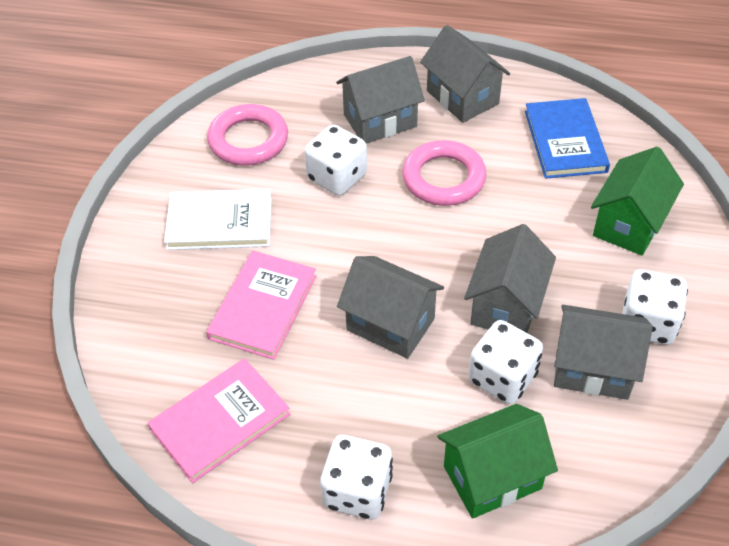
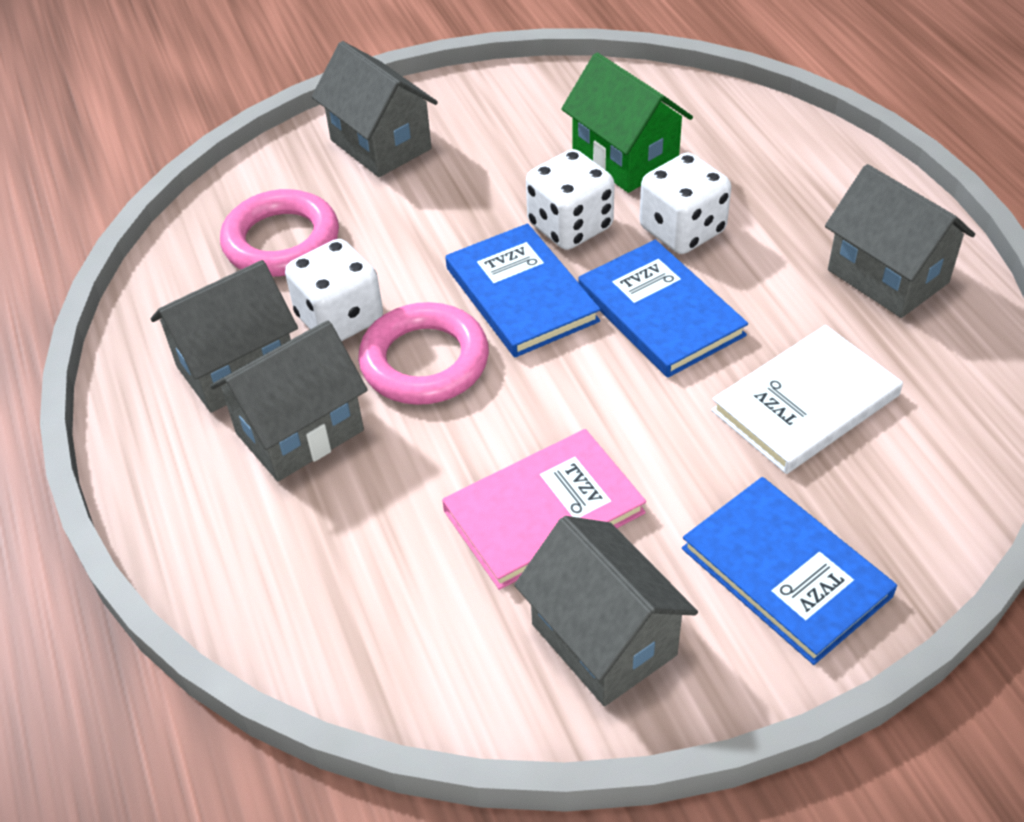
blue book: [525,98,610,179] = 1 -> [446,223,601,357] [578,240,748,378] [682,477,897,665] = 3
green house: [437,404,558,519] [591,147,684,256] = 2 -> [561,53,693,193] = 1
pink book: [148,358,290,483] [206,251,317,360] = 2 -> [442,429,646,590] = 1
white dice: [304,125,367,196] [320,435,393,519] [468,320,543,404] [622,269,688,345] = 4 -> [285,239,383,341] [526,149,615,250] [639,153,731,254] = 3

